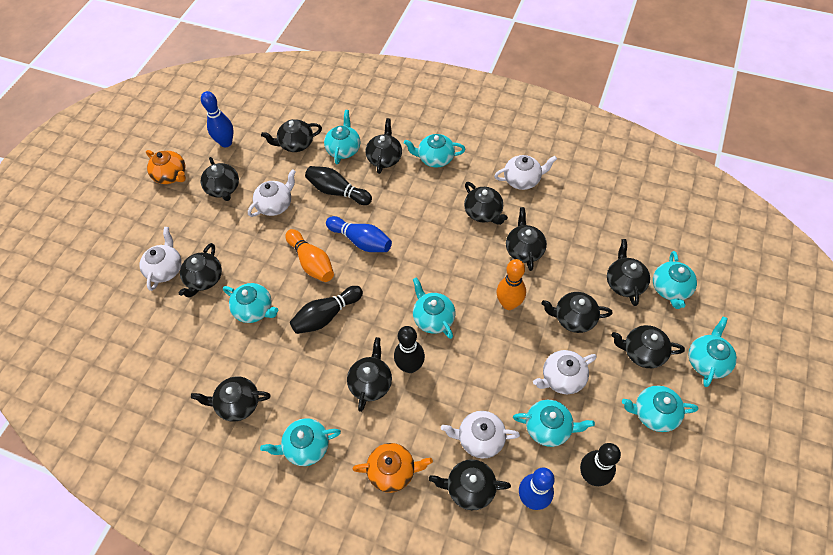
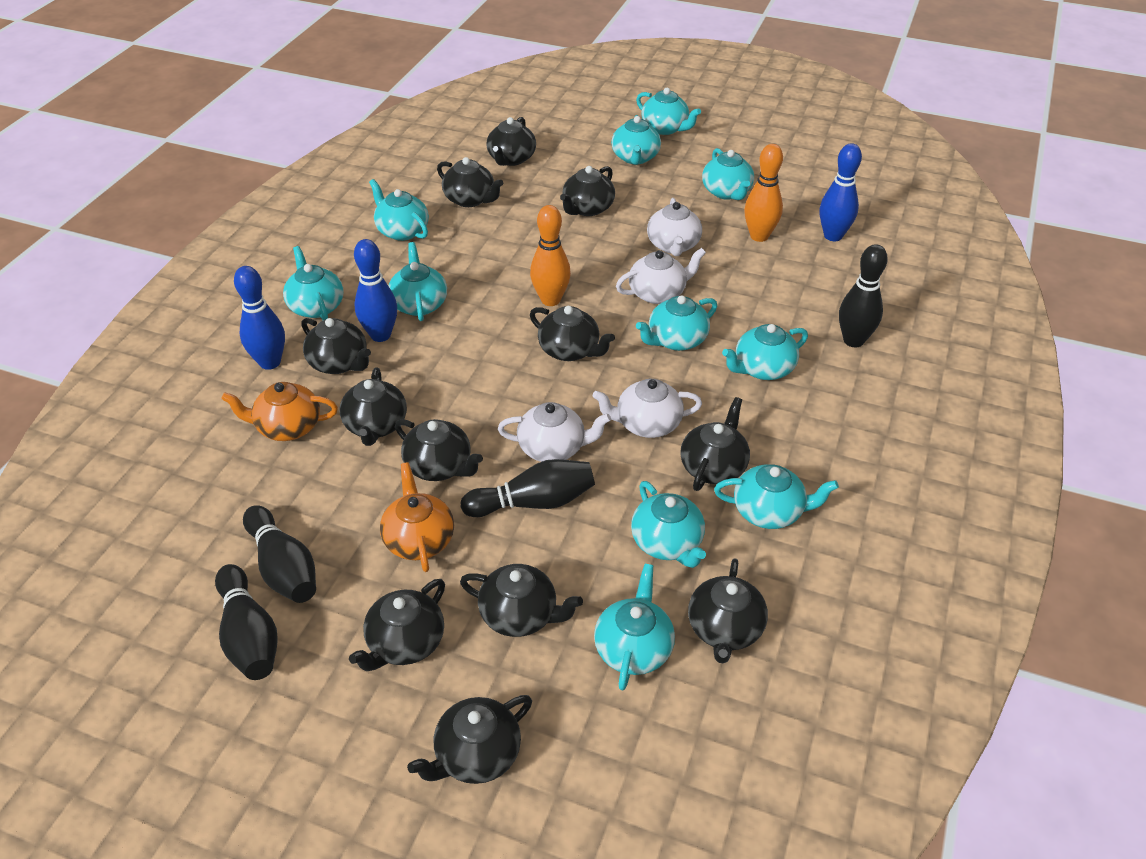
turquoise teapot: [223,283,278,323] [260,418,341,466] [324,110,360,164] [404,134,466,168] [413,277,455,339] [513,400,595,447] [622,385,698,432] [653,251,697,309] [688,316,737,387] = 9 -> [283,246,344,320] [369,179,429,241] [388,242,447,321] [594,564,675,690] [611,115,661,165] [631,481,706,568] [636,88,701,135] [636,295,717,351] [702,148,754,200] [714,465,839,529] [722,324,808,380] = 11
white teapot: [140,227,182,291] [248,169,296,217] [441,411,520,459] [494,155,557,190] [533,350,597,394] = 5 -> [498,402,611,462] [593,379,702,438] [616,248,706,304] [647,198,702,256] = 4

